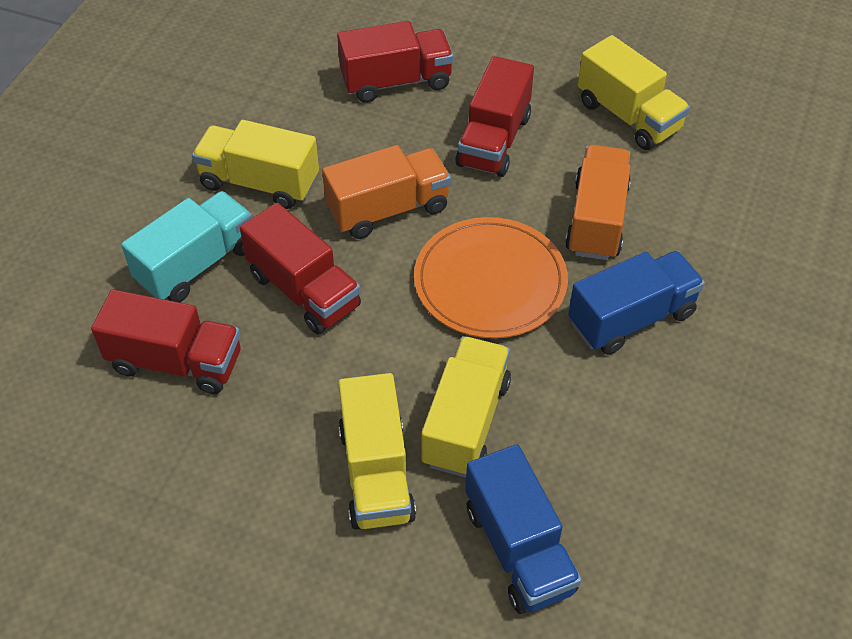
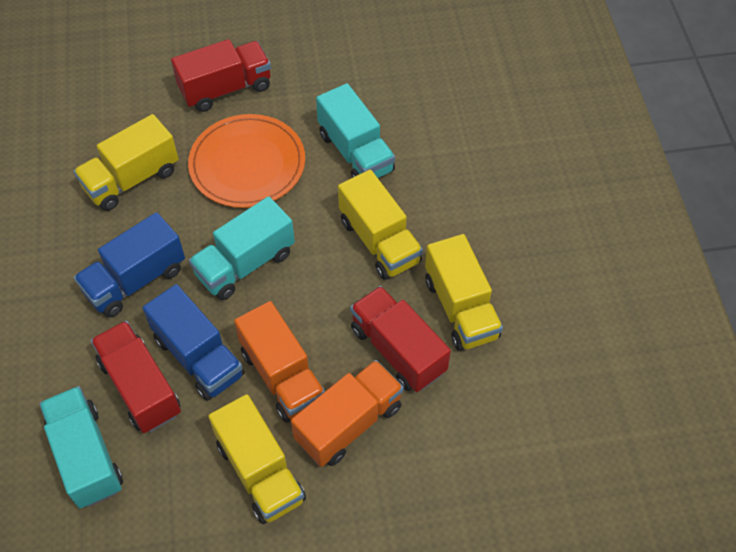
red truck: [91,289,241,394] [240,203,361,334] [337,21,454,103] [455,56,534,177] = 4 -> [91,321,181,433] [171,39,271,112] [350,286,451,392] = 3
turquoise truck: [121,191,253,303] = 1 -> [39,386,123,508] [189,196,295,300] [316,83,395,178] = 3

